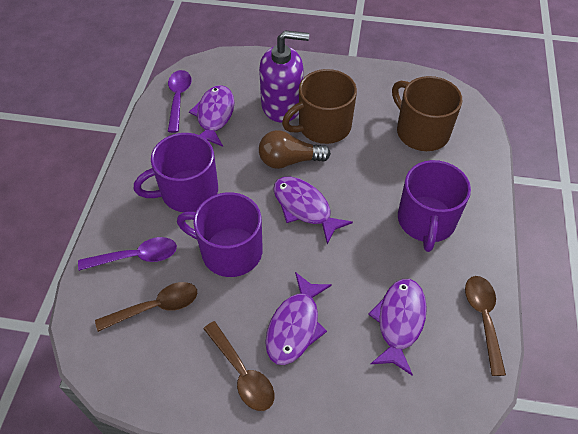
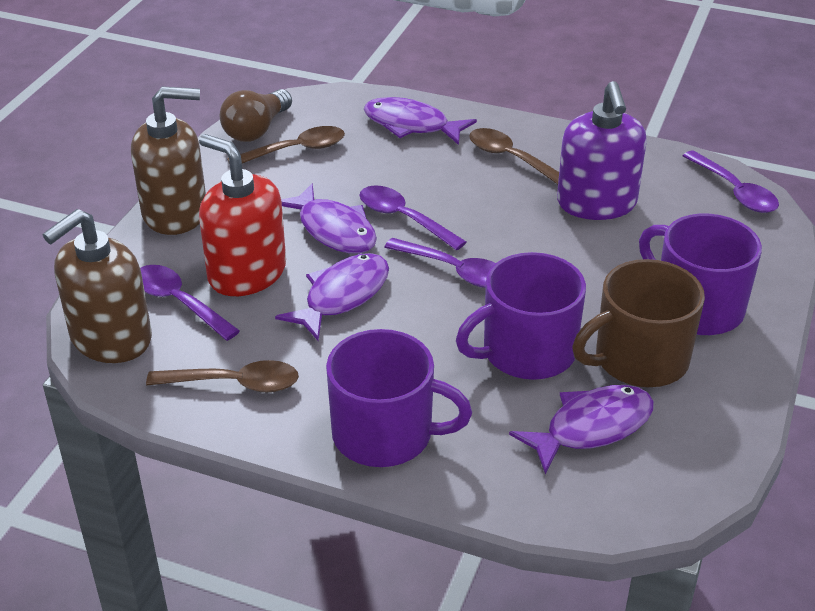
brown mug: [282,69,357,144] [392,76,462,151] = 2 -> [572,259,705,387] = 1
brown soap dispenser: none = 0 -> [43,209,152,363] [131,86,206,235] = 2
purple spoon: [78,237,177,271] [168,70,192,133] = 2 -> [140,265,240,341] [359,185,466,250] [384,238,496,288] [683,150,779,213] = 4
red soap dispenser: none = 0 -> [199,134,286,296] = 1

